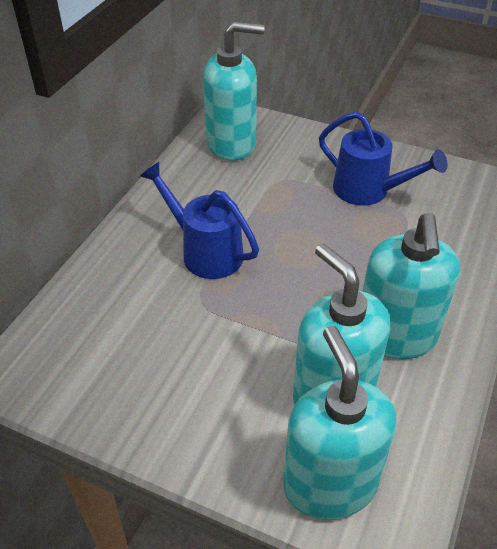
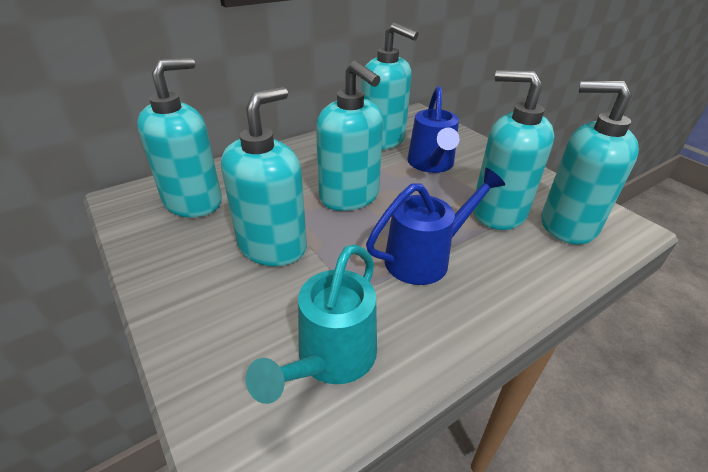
turquoise soap dispenser: [203,21,265,161] [283,326,396,520] [293,243,390,405] [363,213,460,359] = 4 -> [137,57,222,218] [221,87,307,266] [316,60,384,211] [361,23,418,150] [473,70,554,230] [542,81,639,245] = 6
turquoise watering can: none = 0 -> [246,244,377,404] = 1

